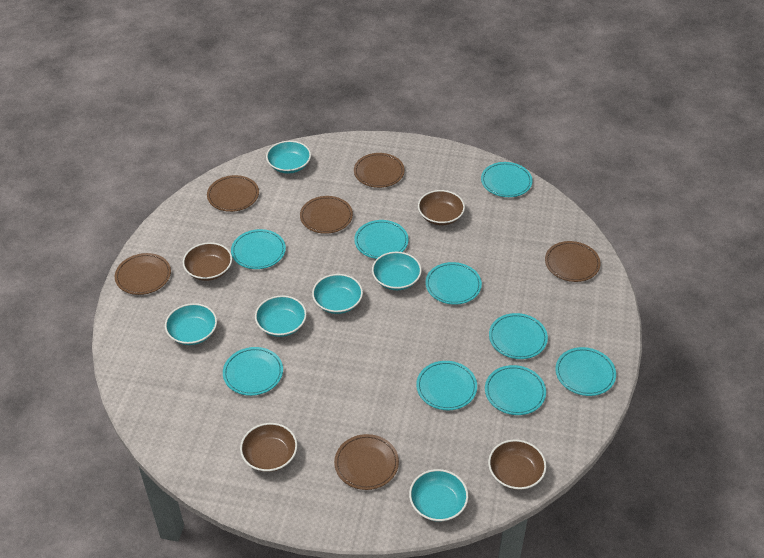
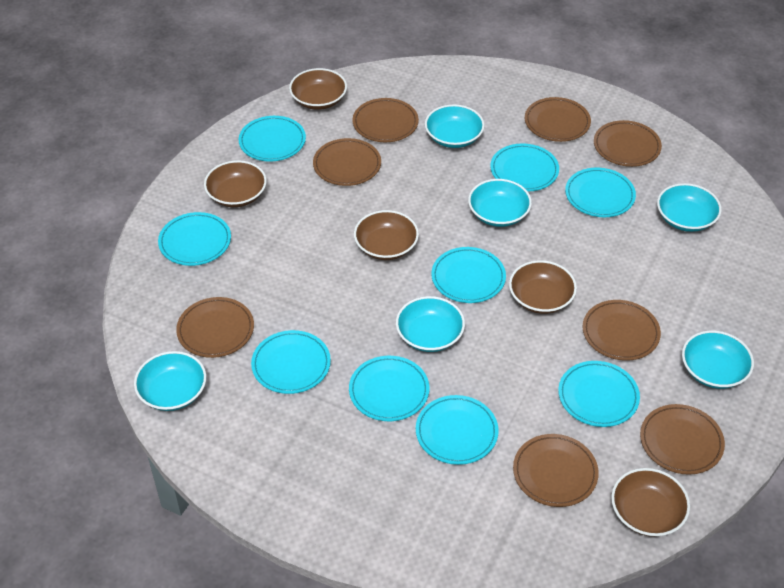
brown bowl: [183,242,232,281] [240,423,297,472] [418,190,465,225] [488,439,546,490] = 4 -> [204,160,267,207] [289,68,347,110] [354,210,419,260] [509,260,577,314] [611,468,690,537] = 5
brown plate: [115,253,171,295] [207,175,259,212] [300,196,353,234] [334,434,399,490] [354,153,405,188] [545,241,601,282] = 6 -> [176,297,254,358] [313,138,381,186] [352,98,419,142] [513,434,599,507] [525,97,591,142] [582,300,661,361] [594,120,662,167] [640,404,725,475] = 8

